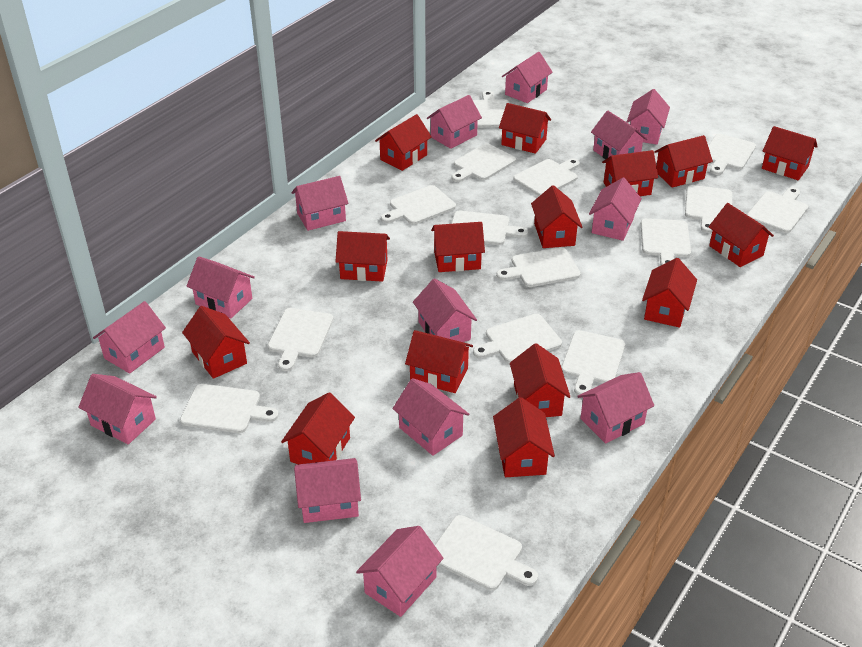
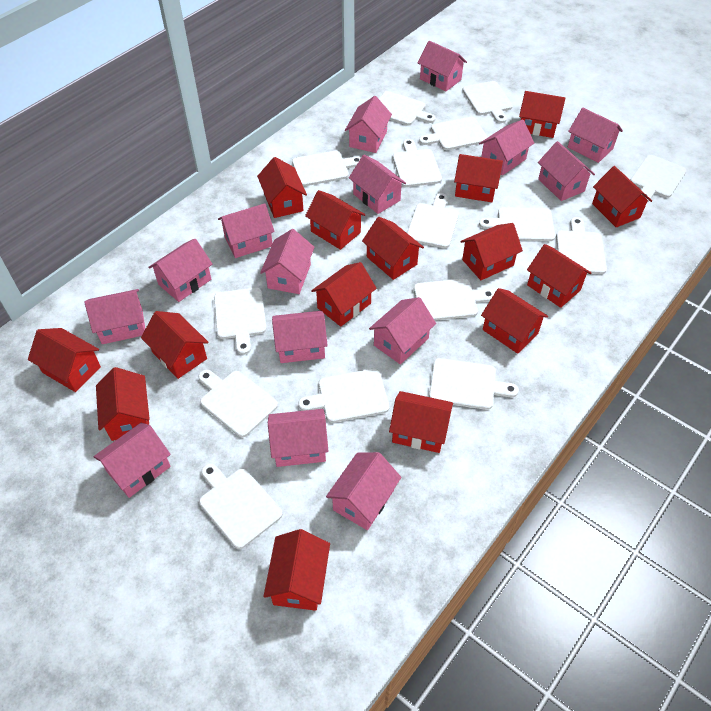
pink house: [78,374,157,445] [93,301,166,374] [187,256,255,319] [292,176,349,231] [294,458,361,523] [356,526,444,617] [393,378,469,456] [413,278,477,342] [427,95,482,149] [502,52,553,103] [577,372,654,444] [589,178,642,241] [591,111,648,159] [627,89,670,144] = 14 -> [84,289,145,344] [94,423,171,498] [148,239,212,302] [218,203,275,258] [260,229,315,294] [268,409,329,467] [272,311,328,363] [326,452,402,530] [345,96,392,153] [349,155,406,214] [369,297,436,364] [417,41,467,92] [479,119,534,175] [538,141,595,201] [568,108,623,163] = 15

